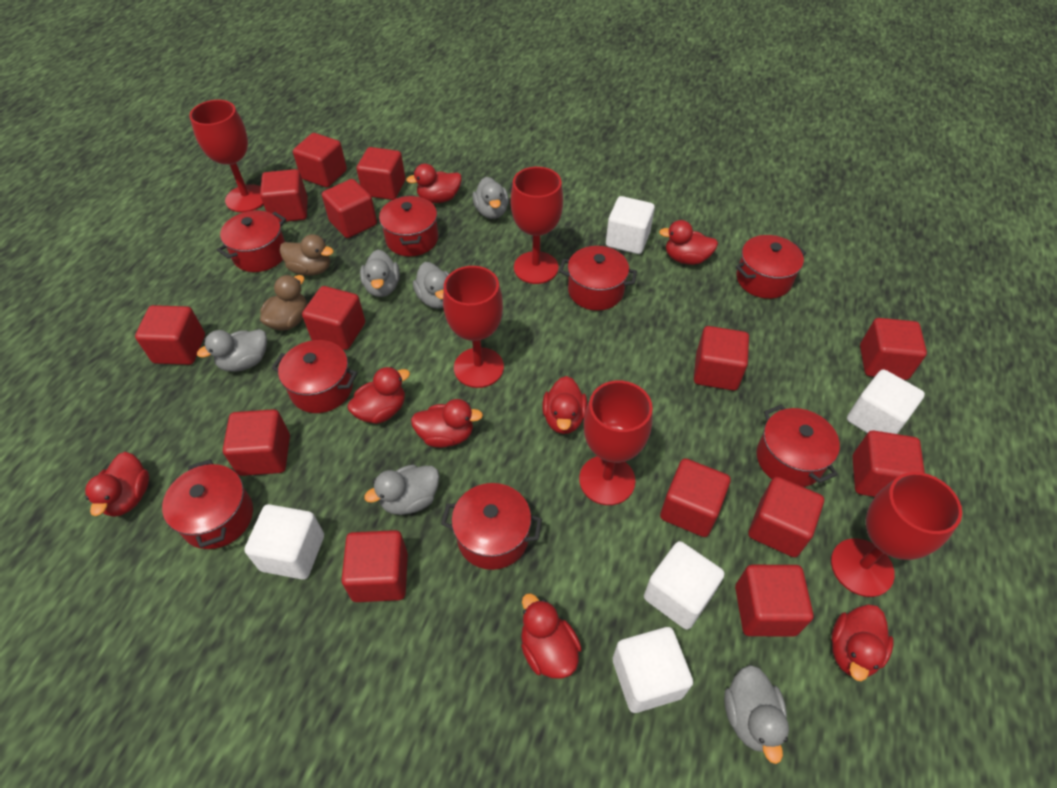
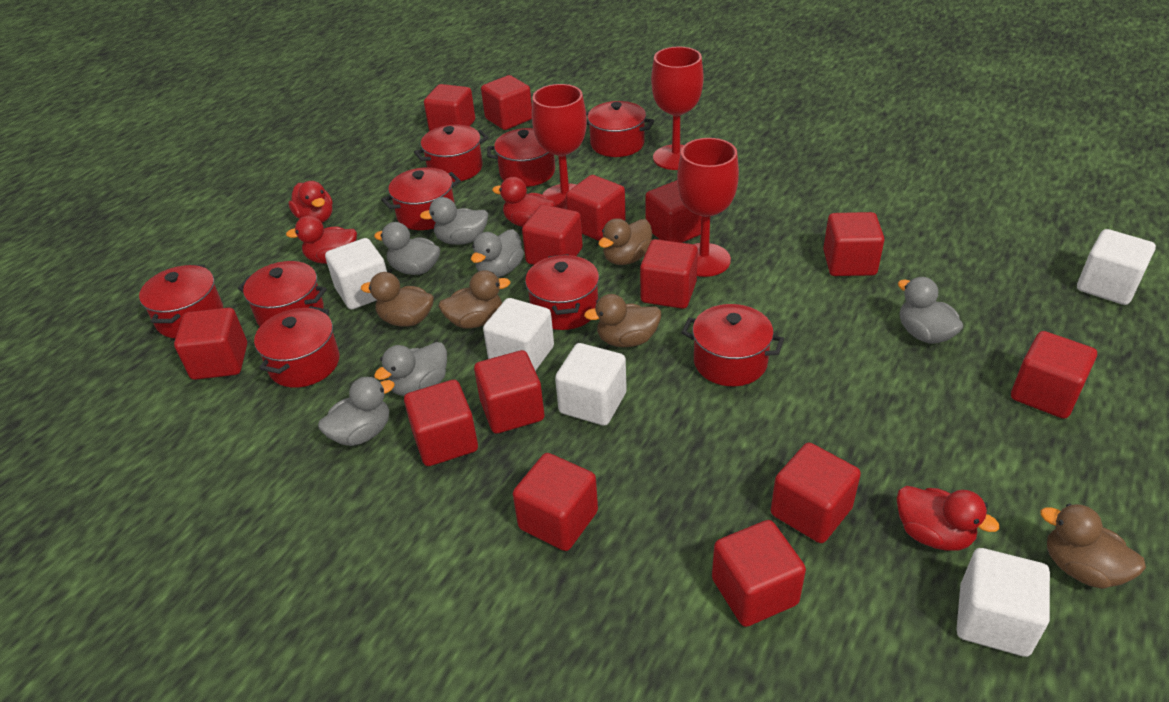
brown duck: [260,275,307,331] [279,234,334,276] = 2 -> [361,272,434,327] [438,270,510,329] [584,294,661,347] [598,218,652,265] [1040,504,1146,589] = 5
red duck: [85,452,149,517] [347,367,410,424] [406,164,461,203] [411,399,483,448] [521,593,582,679] [542,376,587,434] [659,220,718,265] [831,604,893,681] = 8 -> [286,215,357,264] [288,181,333,223] [492,177,555,227] [897,486,1000,551] = 4
red goblet: [189,100,264,212] [443,266,504,388] [511,167,563,284] [579,381,653,505] [831,472,962,597] = 5 -> [532,84,587,209] [651,46,704,170] [677,138,739,277] = 3
red pot: [162,459,253,549] [217,211,286,272] [272,340,358,413] [379,195,438,256] [441,483,542,570] [559,246,637,311] [736,235,806,299] [757,405,840,487] = 8 -> [139,265,223,338] [238,261,327,326] [254,306,339,388] [381,167,461,230] [414,124,488,182] [487,128,555,187] [525,254,599,330] [586,101,654,157] [681,304,784,386] = 9

